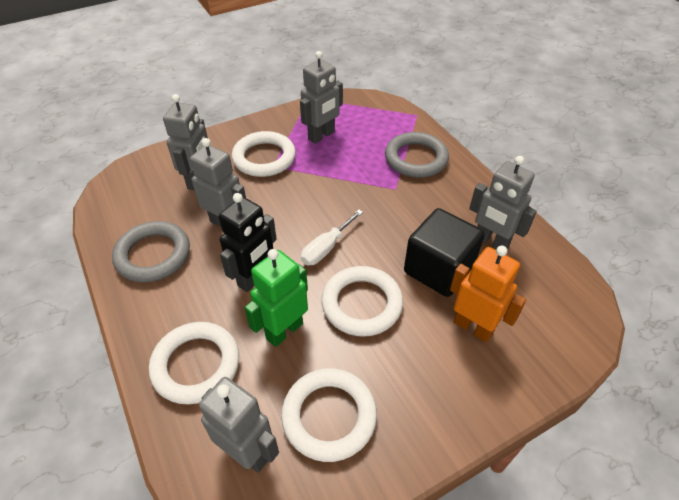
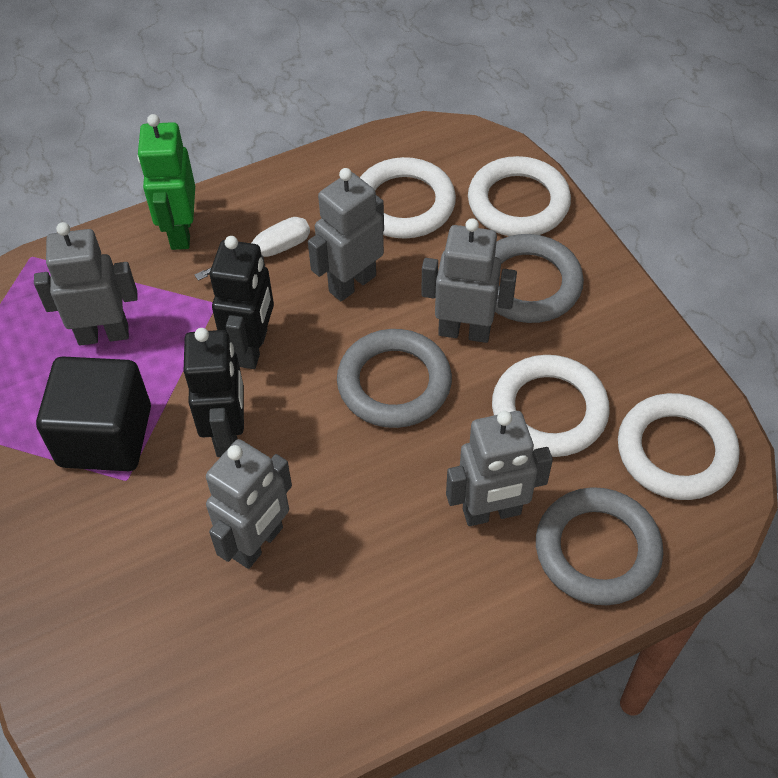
black robot: [219,193,277,292] = 1 -> [184,328,244,457] [210,236,274,369] = 2
grey ring: [112,221,190,282] [385,132,449,178] = 2 -> [337,329,452,428] [495,234,584,323] [536,487,663,605] = 3
orange robot: [450,245,526,342] = 1 -> none = 0

